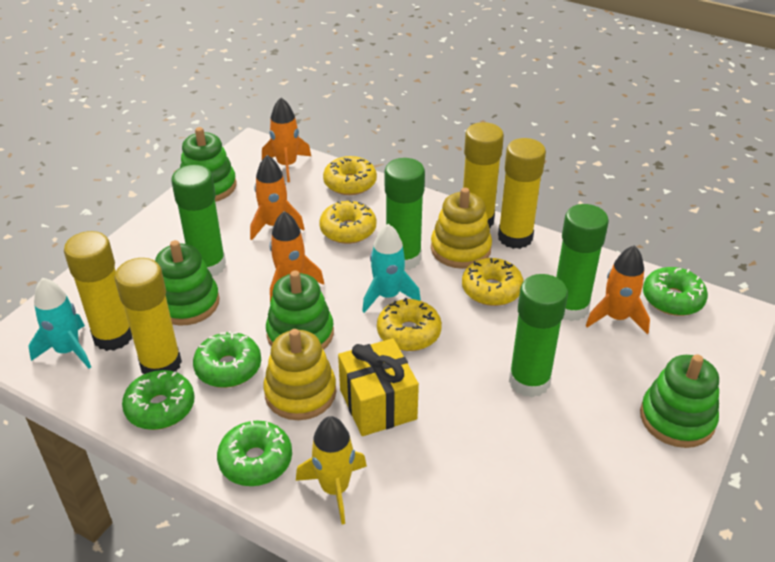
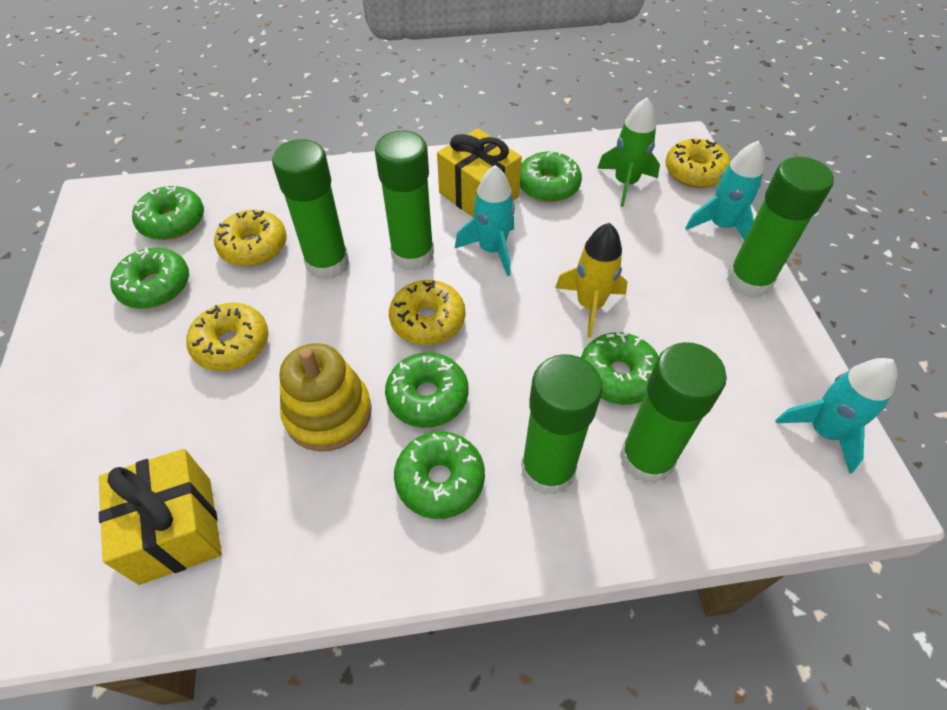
green donut: [122,370,195,430] [193,331,261,388] [217,420,292,486] [643,267,708,316] = 4 -> [110,248,189,309] [132,185,204,240] [385,352,469,428] [394,431,485,519] [520,151,582,202] [581,332,659,405] = 6
green glue stick: [171,165,226,277] [385,158,425,270] [509,274,568,398] [556,204,609,321] = 4 -> [272,139,349,280] [375,131,434,271] [521,354,603,495] [620,342,727,484] [727,157,834,298] = 5
green rocket: none = 0 -> [597,98,660,207] = 1
green stacking toy: [155,240,220,326] [180,127,237,202] [266,271,334,350] [640,354,719,448] = 4 -> none = 0
orange rocket: [250,155,305,240] [262,98,311,182] [270,211,324,302] [586,245,650,334] = 4 -> none = 0
turquoise rocket: [28,278,91,368] [362,224,421,313] = 2 -> [455,165,515,276] [685,141,764,240] [776,358,898,474] = 3
yellow gift: [338,338,419,436] = 1 -> [99,449,222,585] [437,128,522,218] = 2
yellow glue stick: [64,231,133,351] [115,258,182,374] [463,122,504,228] [498,138,546,249] = 4 -> none = 0
yellow stacking toy: [263,329,336,420] [431,188,492,269] = 2 -> [279,343,372,452] = 1

